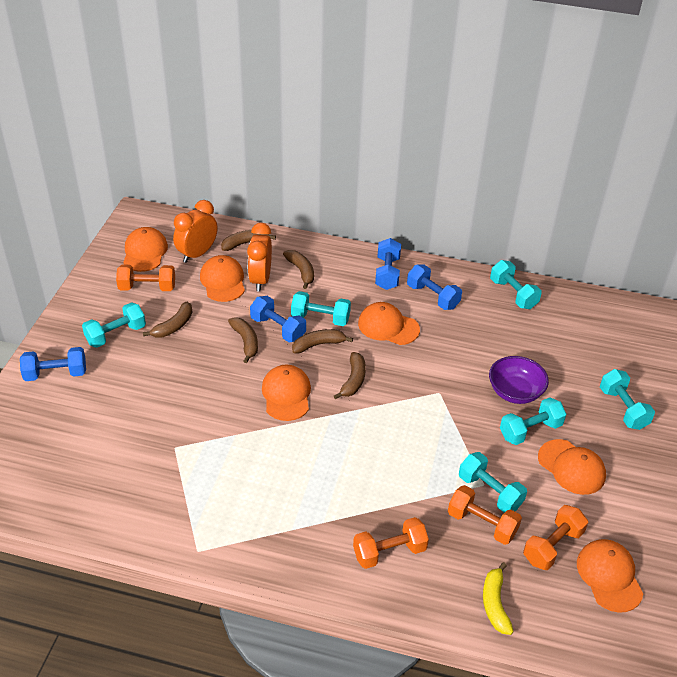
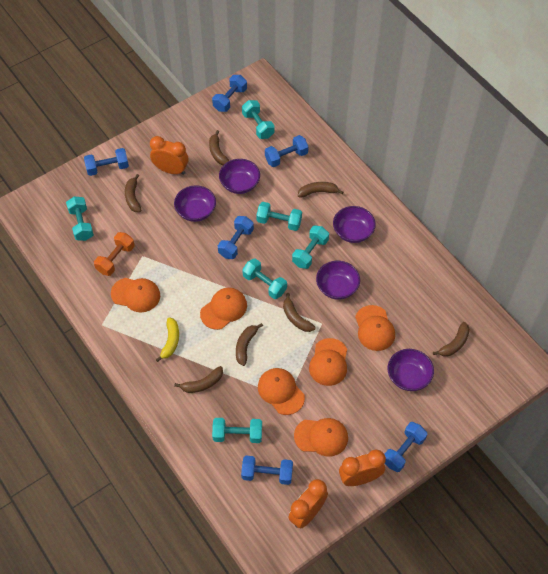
blue dumbbell: [20,347,86,381] [250,296,306,342] [375,238,401,290] [407,265,462,310] = 4 -> [84,148,129,176] [212,75,247,112] [218,216,254,259] [241,455,293,485] [265,135,309,167] [384,422,427,472] = 6
brown banana: [143,302,192,338] [221,230,276,251] [228,317,258,363] [283,250,314,289] [292,329,353,354] [334,352,366,399] = 6 -> [125,174,141,212] [174,366,223,393] [209,130,229,165] [236,323,263,366] [283,293,316,332] [298,182,343,197] [433,322,470,357] = 7
orange clock: [173,200,218,263] [247,223,272,292] = 2 -> [150,136,188,175] [288,479,328,528] [339,450,386,486] = 3
orange dumbbell: [116,265,175,291] [353,517,429,569] [448,485,522,545] [523,505,588,570] = 4 -> [94,232,135,276] = 1
purple bowl: [489,356,549,404] = 1 -> [174,185,216,222] [219,159,260,194] [316,261,360,300] [333,206,376,243] [388,349,434,391] = 5

